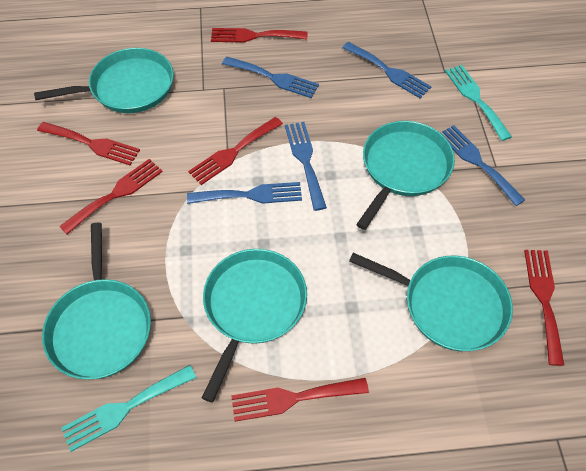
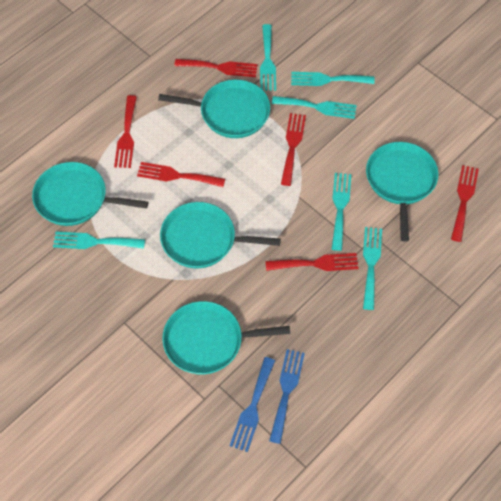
blue fork: [187,182,302,204] [222,56,319,98] [285,122,327,211] [342,42,432,98] [440,125,525,206] = 5 -> [230,357,275,452] [269,349,305,444] = 2
turquoise fork: [61,365,197,452] [445,65,512,141] = 2 -> [53,232,145,249] [260,24,276,91] [272,96,357,119] [291,72,375,86] [332,173,351,251] [363,227,382,310] = 6

